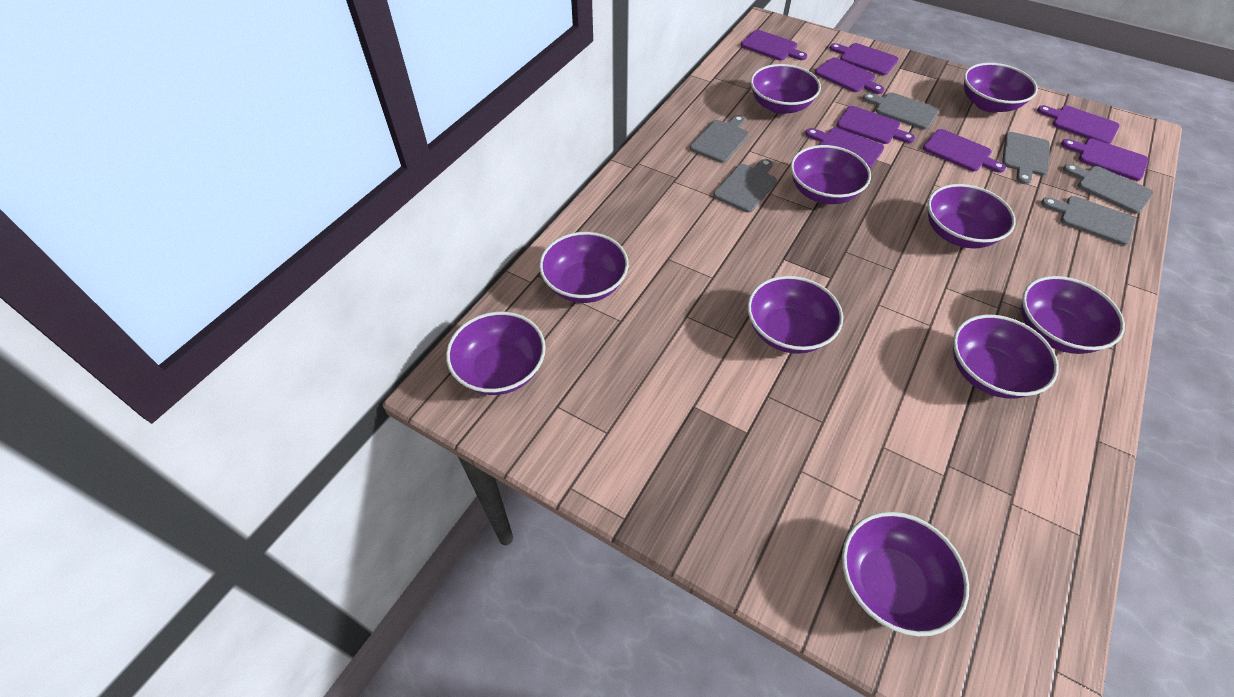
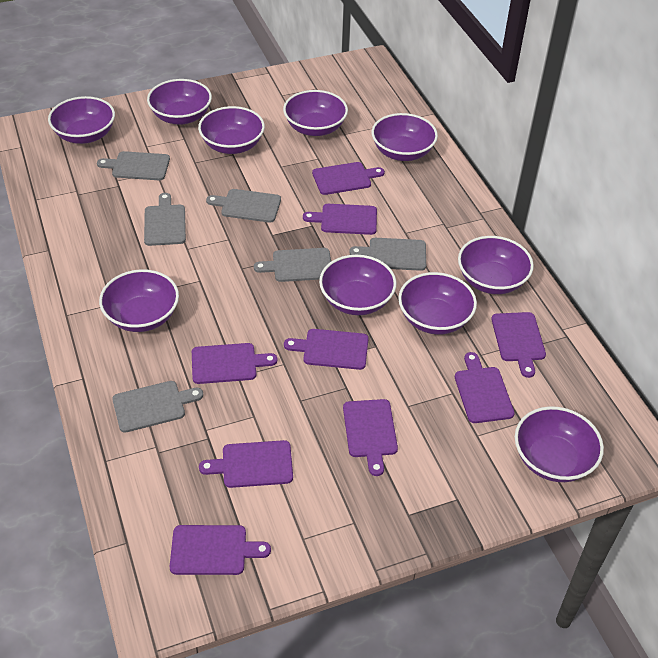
purple cutting board: [741,30,807,61] [805,128,884,168] [815,57,884,94] [830,43,899,75] [836,106,915,144] [923,129,1006,173] [1037,105,1120,144] [1061,138,1148,181] = 8 -> [170,525,271,575] [192,343,277,384] [199,440,293,488] [284,329,369,370] [303,204,377,235] [312,162,385,195] [343,399,398,476] [455,352,515,423] [491,312,546,378] = 9

